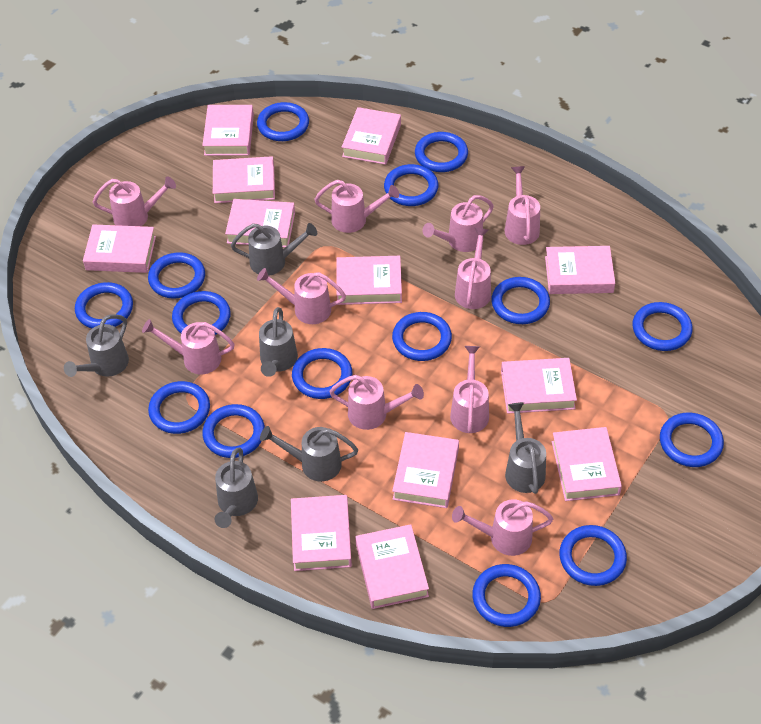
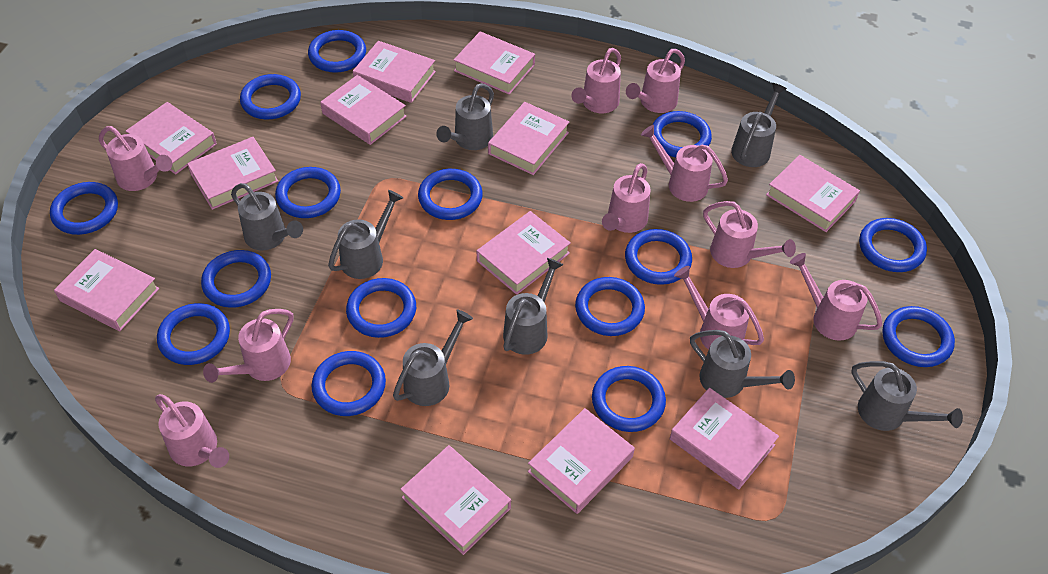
grey watering can: [64,314,129,377] [214,448,258,528] [231,223,317,276] [259,307,298,377] [260,426,358,482] [505,402,546,494] = 6 -> [231,183,303,250] [328,190,403,279] [393,309,473,406] [436,83,494,150] [503,258,564,355] [690,330,795,398] [731,83,787,167] [851,361,963,431] = 8

